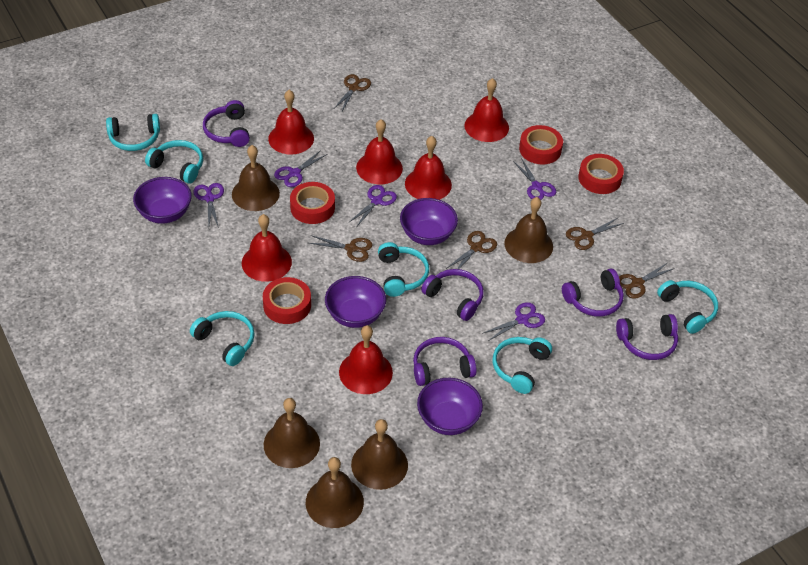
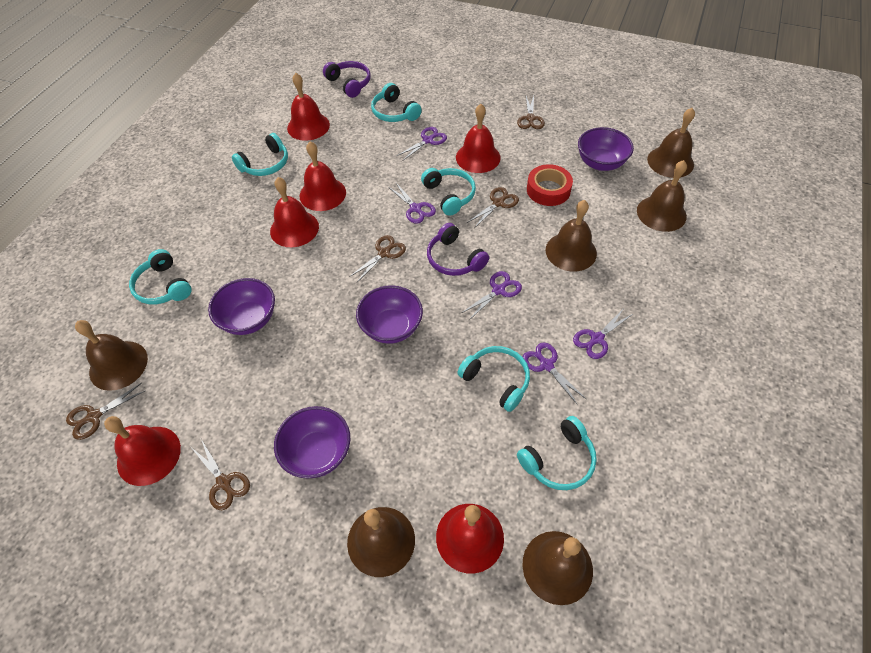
brown bell: [232,145,280,211] [264,398,320,468] [306,457,364,528] [351,419,408,490] [504,197,553,263] = 5 -> [75,320,148,391] [347,507,415,577] [523,531,593,605] [546,200,597,272] [637,160,687,232] [647,108,695,178] = 6
purple headphones: [203,100,250,147] [413,337,477,386] [421,269,483,321] [562,269,624,317] [616,314,678,360] = 5 -> [323,61,371,98] [427,223,489,276] = 2
red tape: [263,277,311,324] [290,182,335,224] [519,125,563,165] [578,154,624,194] = 4 -> [527,164,573,206] = 1

